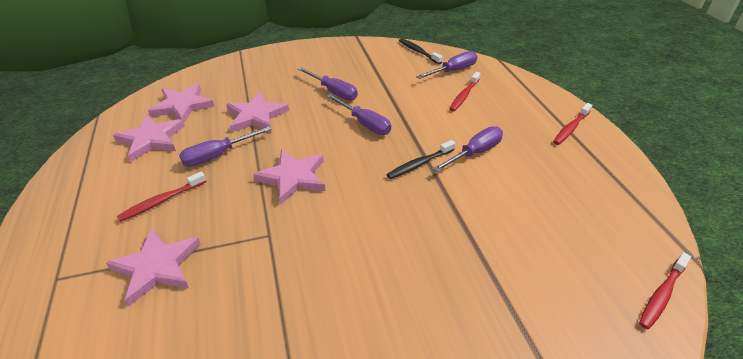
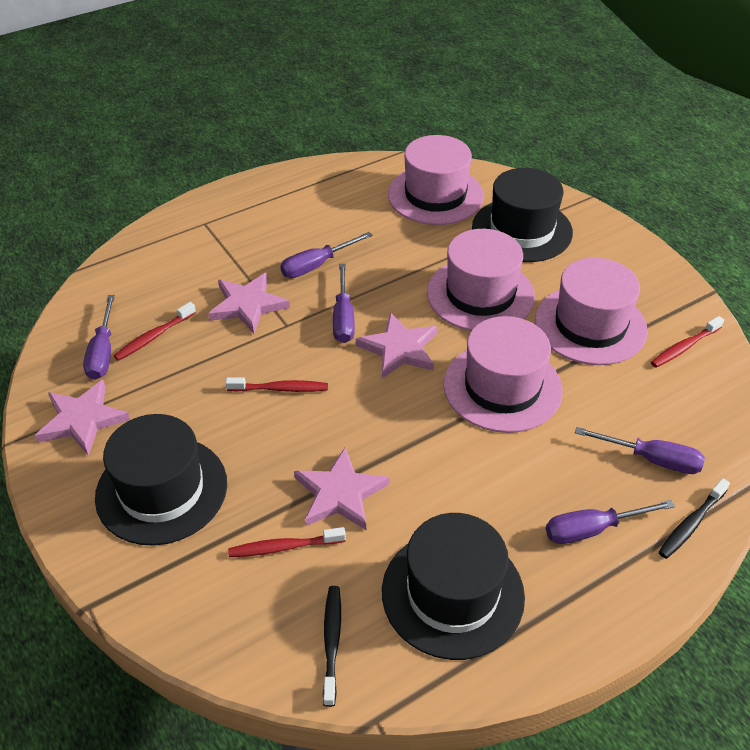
black hat: none = 0 -> [95,414,227,546] [382,513,525,660] [472,168,573,262] = 3
pink hat: none = 0 -> [388,135,484,225] [427,229,535,331] [443,316,563,433] [535,257,648,365] = 4
pink star: [106,228,201,306] [113,115,185,162] [148,84,215,122] [226,92,289,133] [253,149,325,205] = 5 -> [35,380,130,456] [208,272,290,334] [294,448,390,530] [356,312,437,379] = 4

